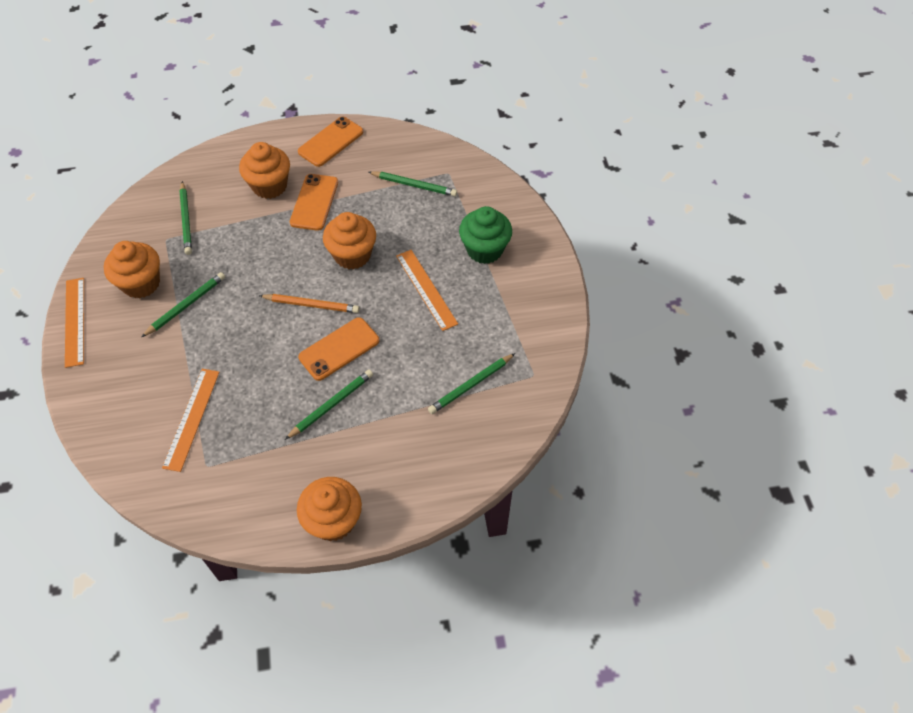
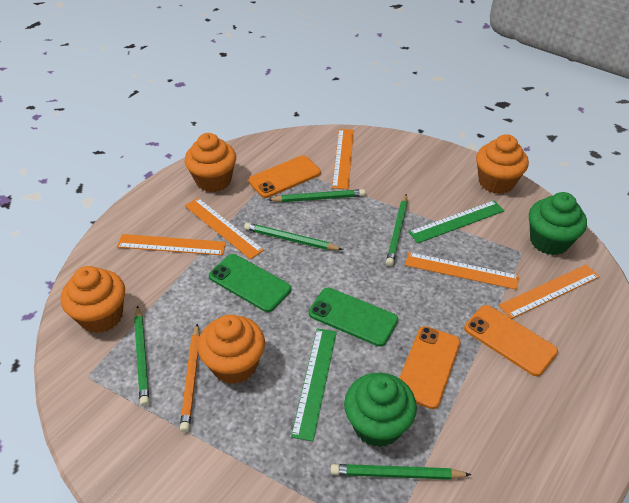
green cupcake: [459,206,512,264] = 1 -> [344,373,417,447] [529,192,587,255] = 2
green phone: none = 0 -> [209,254,291,312] [309,288,398,347] = 2
green ruler: none = 0 -> [291,328,337,441] [409,200,505,243] = 2
orange ruler: [65,278,84,368] [162,369,220,472] [396,250,458,331] = 3 -> [117,234,226,255] [185,198,264,259] [332,129,354,189] [405,252,519,290] [499,265,600,319] = 5

